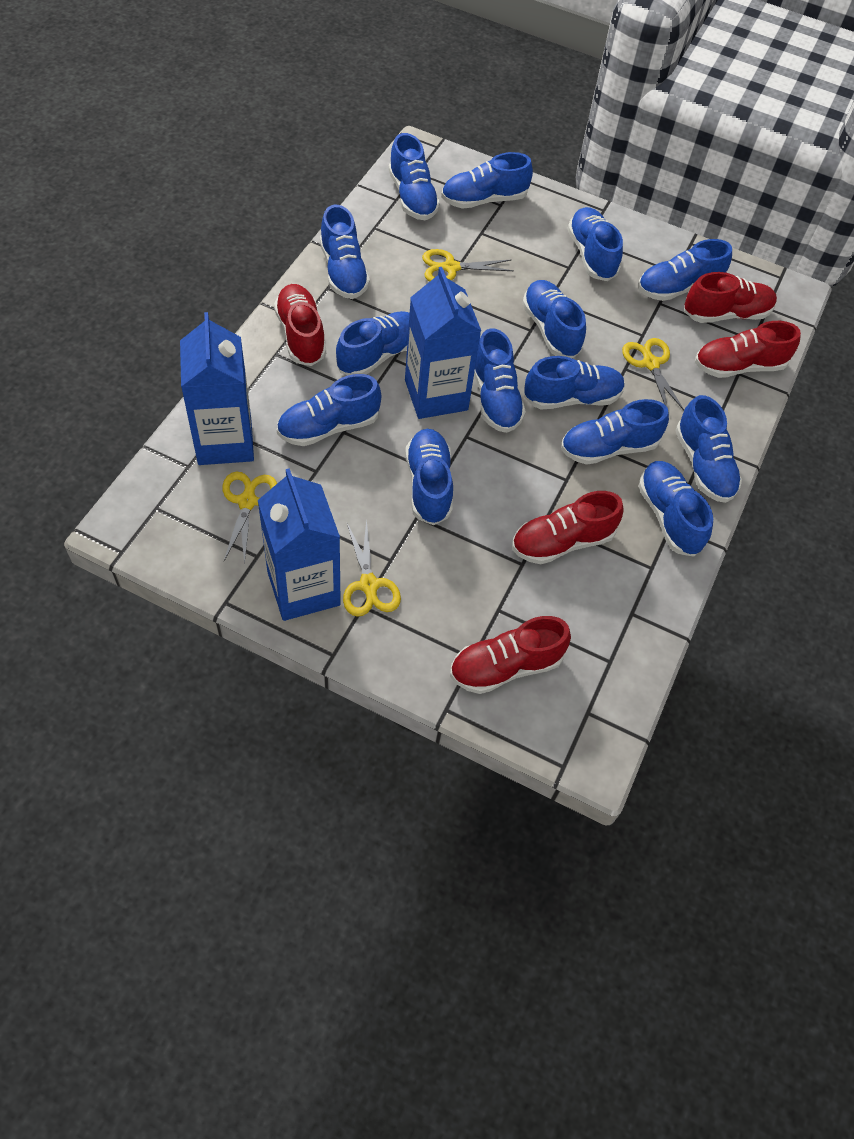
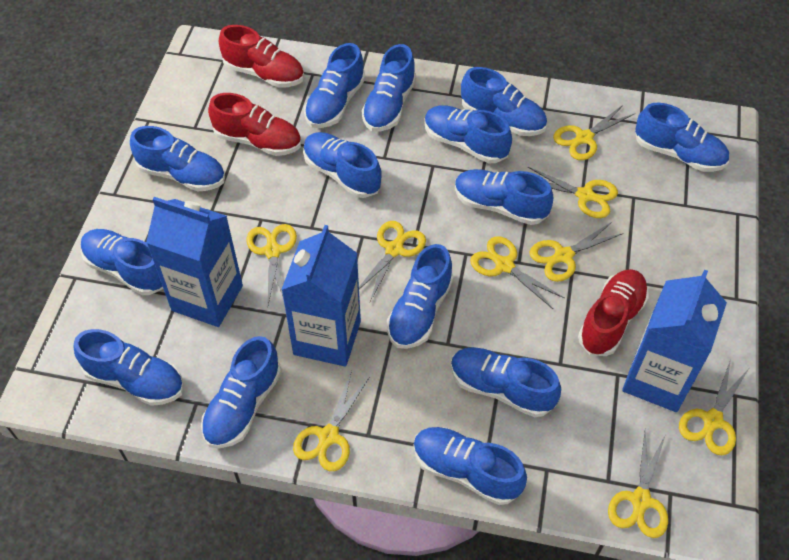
red shoe: [274,284,326,366] [450,616,571,694] [512,491,624,564] [684,272,777,323] [695,321,801,378] = 5 -> [208,93,301,156] [219,25,304,88] [578,269,649,356] = 3
yellow scissors: [222,472,277,565] [343,519,401,617] [422,249,514,282] [622,338,684,413] = 4 -> [247,224,297,305] [293,370,369,471] [359,221,426,302] [470,236,564,309] [528,167,618,218] [529,221,624,282] [553,105,634,160] [608,430,668,538] [679,359,749,455] = 9

